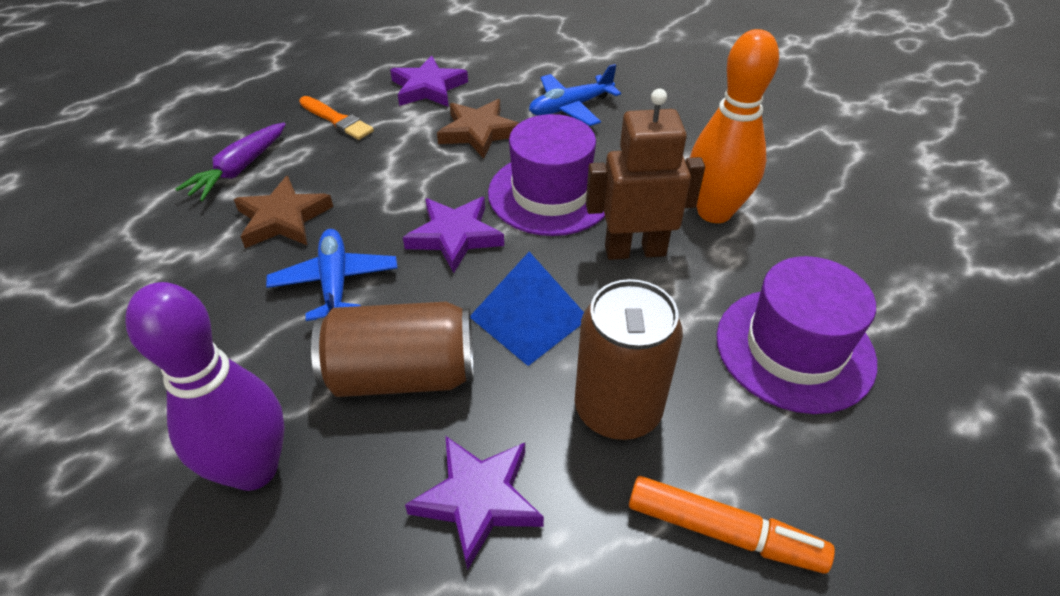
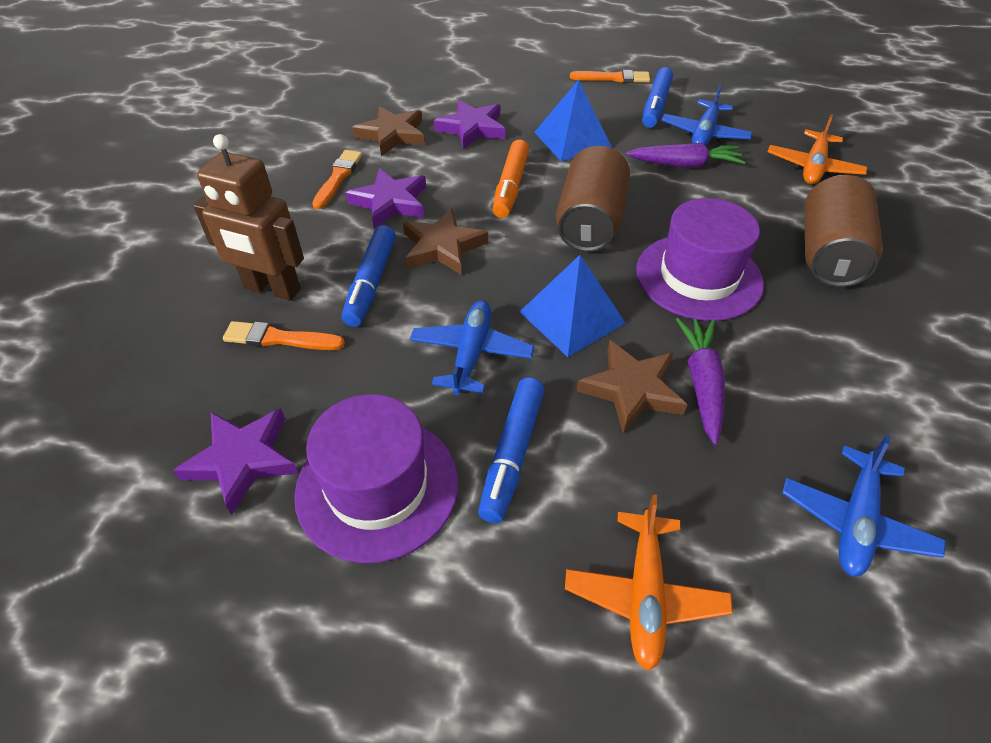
blue marker: none = 0 -> [342,225,396,327] [478,377,544,523] [642,67,673,128] = 3
blue plane: [266,229,398,321] [529,64,621,126] = 2 -> [410,300,534,395] [661,84,753,146] [782,435,946,576] = 3
blue pyramid: [470,252,584,366] = 1 -> [520,255,626,357] [534,80,612,161] = 2
brown star: [234,176,333,248] [437,99,519,159] = 2 -> [352,106,425,156] [403,208,488,275] [577,340,687,434] = 3
orange bowling pin: [690,29,779,223] = 1 -> none = 0
orange brush: [299,96,374,140] = 1 -> [223,321,345,350] [312,150,362,209] [570,70,650,83] = 3
orange plane: none = 0 -> [565,494,733,671] [768,114,868,184] = 2
purple bowling pin: [125,282,285,491] = 1 -> none = 0
purple carrot: [176,123,286,201] = 1 -> [626,143,746,167] [676,318,725,445] = 2

